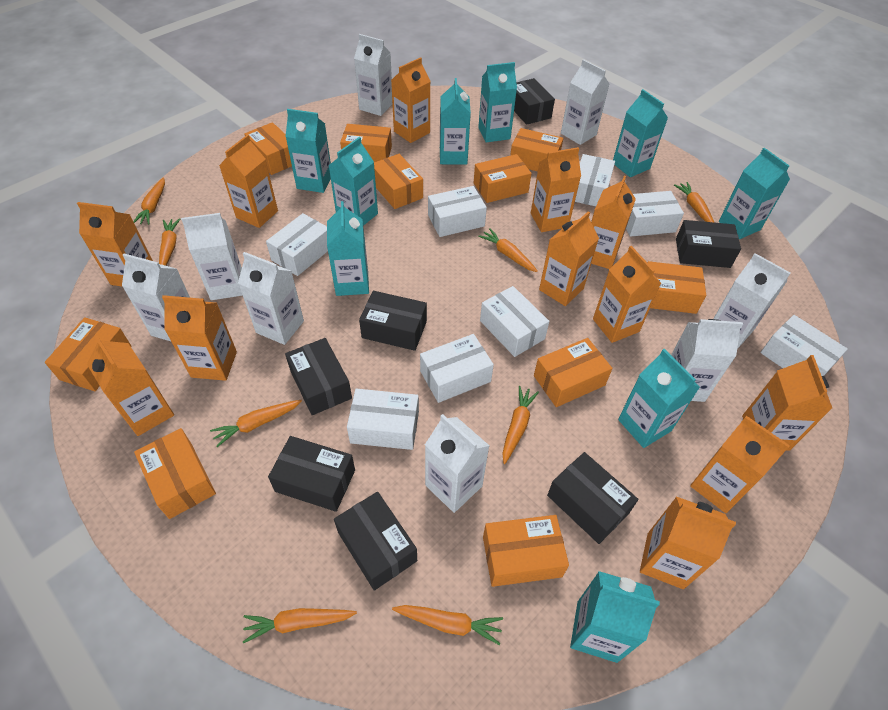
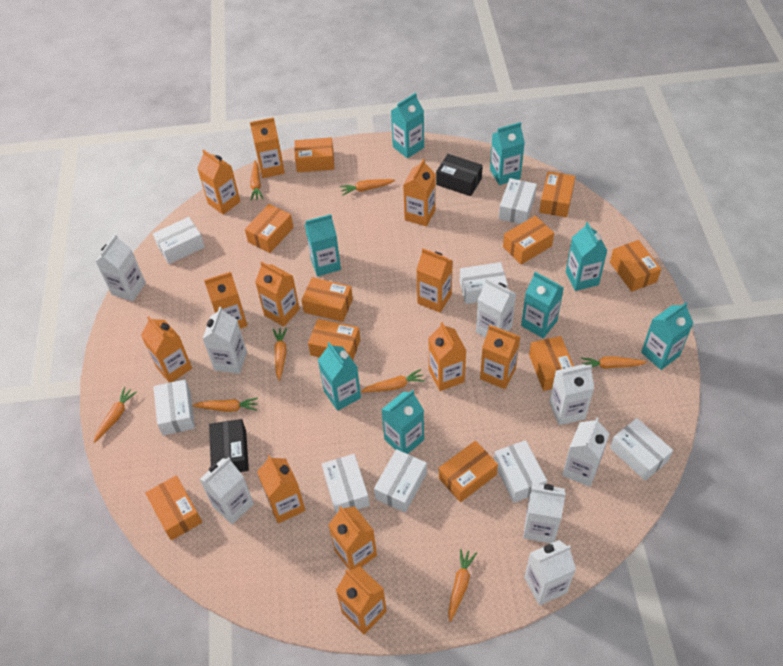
black box: [268,436,355,512] [285,338,352,415] [334,492,417,591] [359,291,427,351] [514,78,555,125] [547,452,638,544] [676,220,741,268] = 7 -> [209,419,249,472] [436,154,483,196] = 2
turquoise carton: [285,109,331,193] [327,201,369,296] [328,137,378,226] [440,78,471,165] [478,62,517,143] [570,571,660,663] [613,89,668,177] [618,349,700,448] [719,148,790,239] = 9 -> [305,214,341,276] [318,342,361,411] [381,390,424,454] [391,93,424,158] [490,122,525,185] [521,272,564,338] [566,222,608,291] [641,302,693,370] = 8

